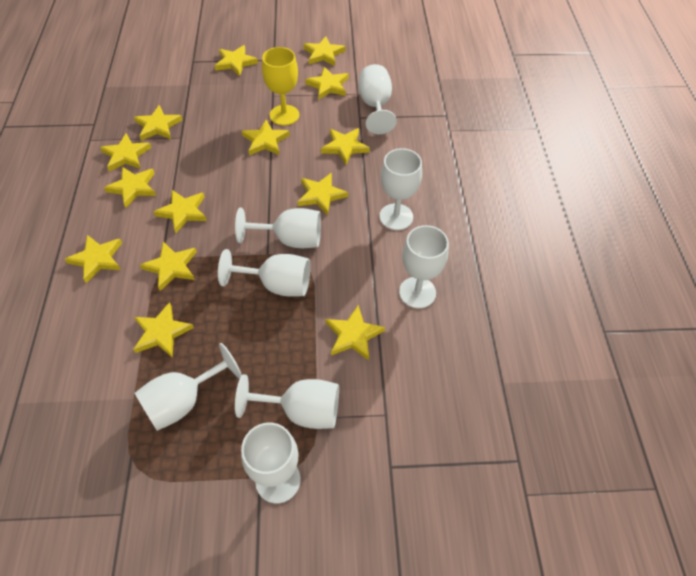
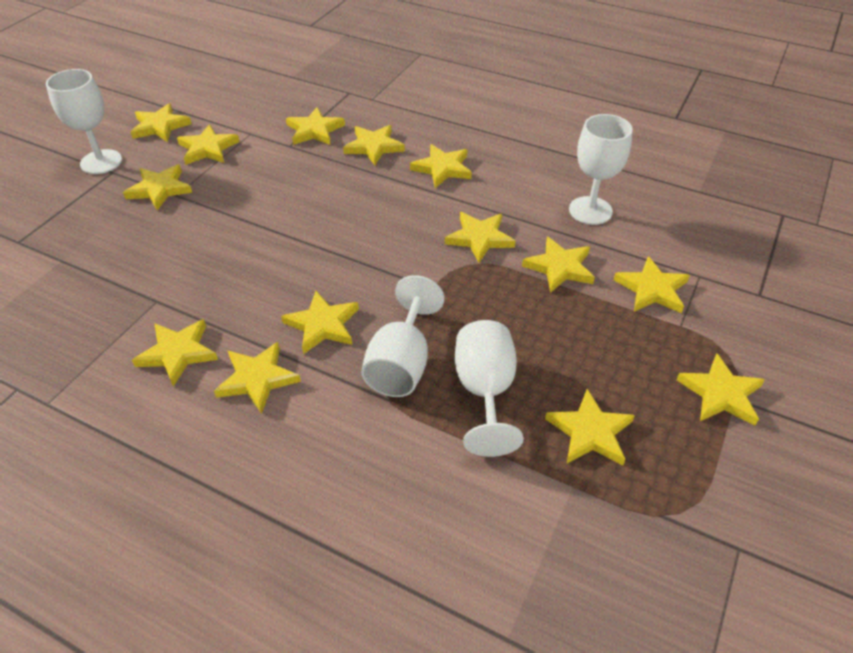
white goblet: [135,343,242,431] [218,249,310,297] [235,208,321,248] [235,374,339,429] [241,423,301,504] [359,64,397,134] [379,148,422,230] [399,225,449,308] = 8 -> [46,69,122,174] [361,275,444,397] [455,320,524,457] [569,114,633,225] = 4
yellow goblet: [262,47,299,126] = 1 -> none = 0

